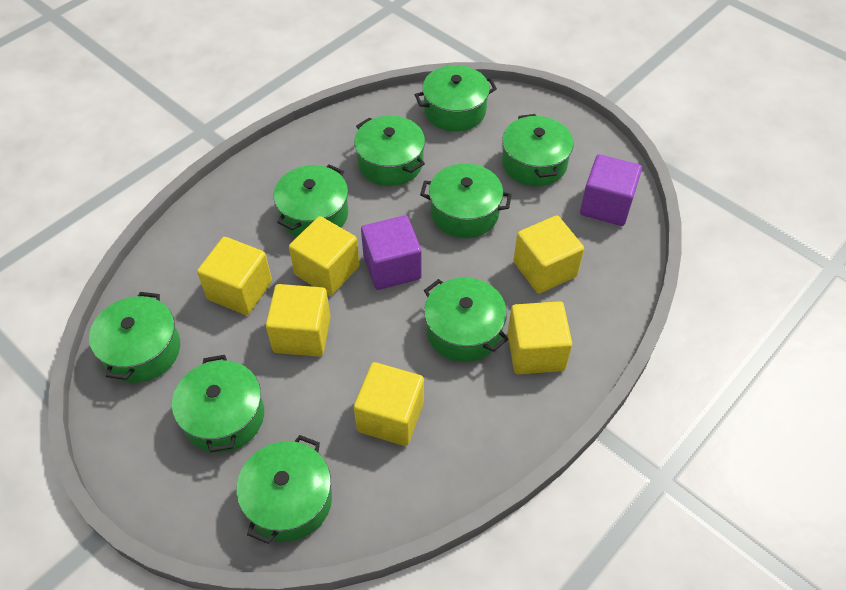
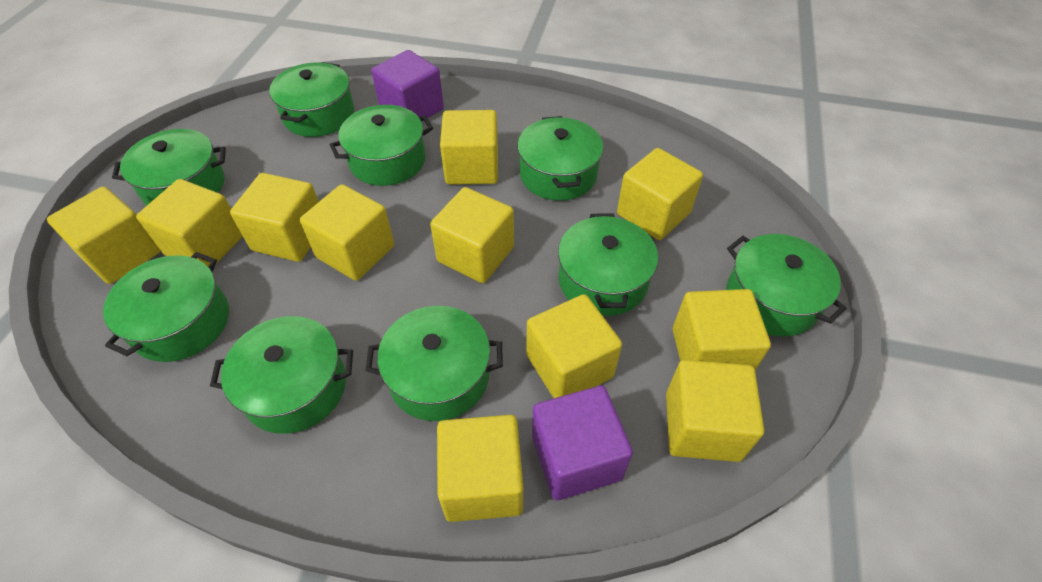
yellow cube: [197,237,272,315] [266,284,331,357] [289,216,360,296] [354,362,424,446] [508,301,572,374] [513,215,584,293] = 6 -> [47,186,161,284] [136,179,243,267] [230,173,319,262] [300,184,394,281] [430,187,514,283] [437,415,523,522] [440,110,498,185] [526,294,622,398] [617,148,703,240] [666,360,764,462] [673,289,771,370] = 11

